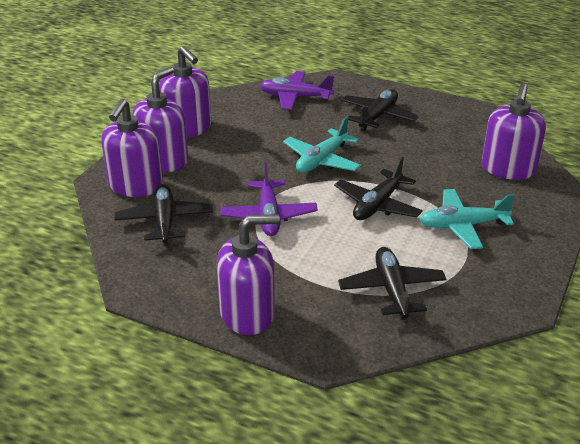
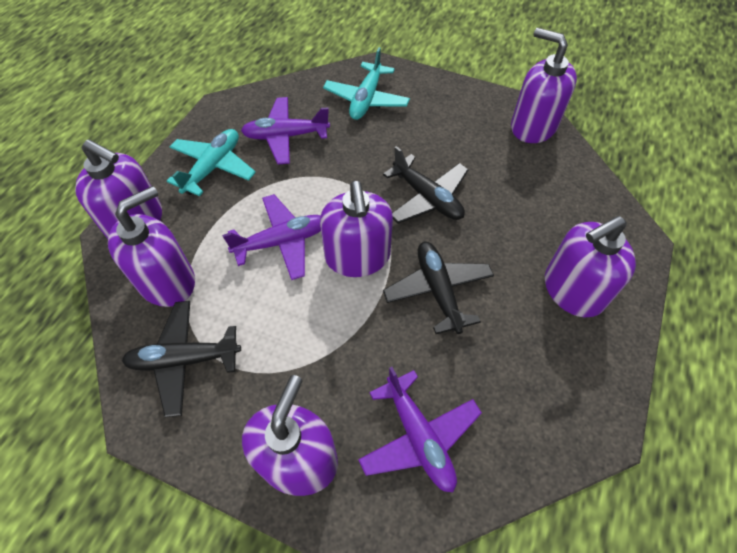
black plane: [115,184,213,246] [334,157,423,220] [338,247,446,320] [341,89,419,131] = 4 -> [122,301,241,417] [383,146,469,224] [383,242,494,334] = 3
purple plane: [220,163,318,236] [260,71,334,110] = 2 -> [222,194,321,280] [241,97,330,164] [358,367,482,492] = 3
purple soap dispenser: [101,99,163,197] [132,67,188,172] [159,46,211,138] [217,214,280,335] [482,83,546,180] = 5 -> [75,140,162,239] [108,186,195,307] [242,375,338,496] [320,181,393,277] [511,28,577,143] [545,216,636,317] = 6

